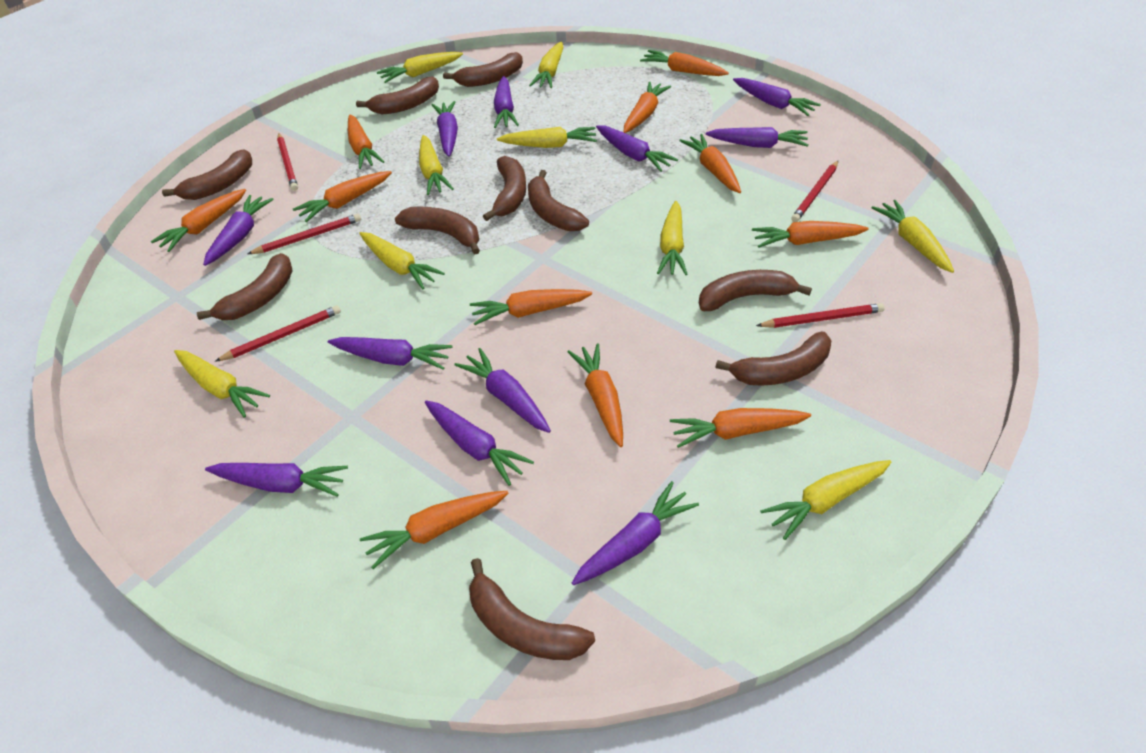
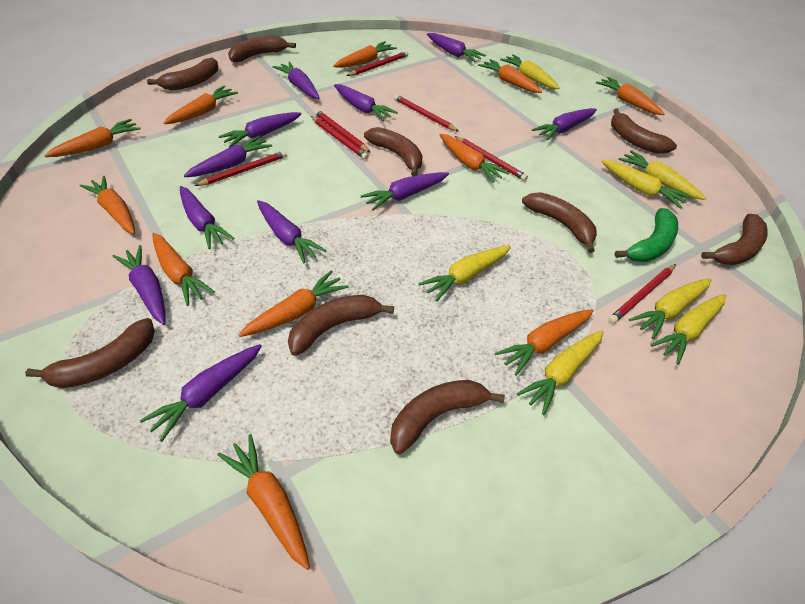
brown banana: [162,149,252,200] [197,253,293,320] [356,77,439,115] [395,206,480,254] [443,52,523,87] [469,558,595,660] [483,156,526,221] [528,170,589,231] [699,270,812,311] [716,332,831,385] = 10 -> [25,318,155,388] [147,58,218,91] [228,36,296,62] [288,295,394,356] [364,127,422,176] [390,380,505,454] [522,192,597,253] [611,108,677,154] [701,214,768,265] = 9
green banana: none = 0 -> [615,208,678,262] = 1
red pencil: [215,305,341,362] [248,213,361,254] [277,133,298,191] [756,303,884,328] [791,161,838,222] = 5 -> [195,151,287,186] [311,116,369,160] [314,109,371,153] [346,51,408,76] [394,95,459,132] [455,136,528,181] [608,264,676,324] = 7
yellow carrot: [174,350,270,418] [359,232,445,289] [377,52,463,83] [419,135,453,195] [497,127,597,148] [529,42,564,88] [657,201,688,275] [760,460,891,540] [871,200,954,273] = 9 -> [418,246,511,302] [500,54,560,89] [516,330,603,415] [601,160,692,209] [618,150,706,200] [629,278,712,339] [651,294,726,365] = 7

